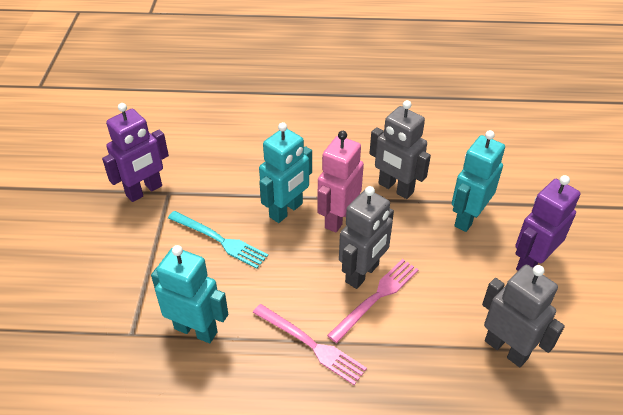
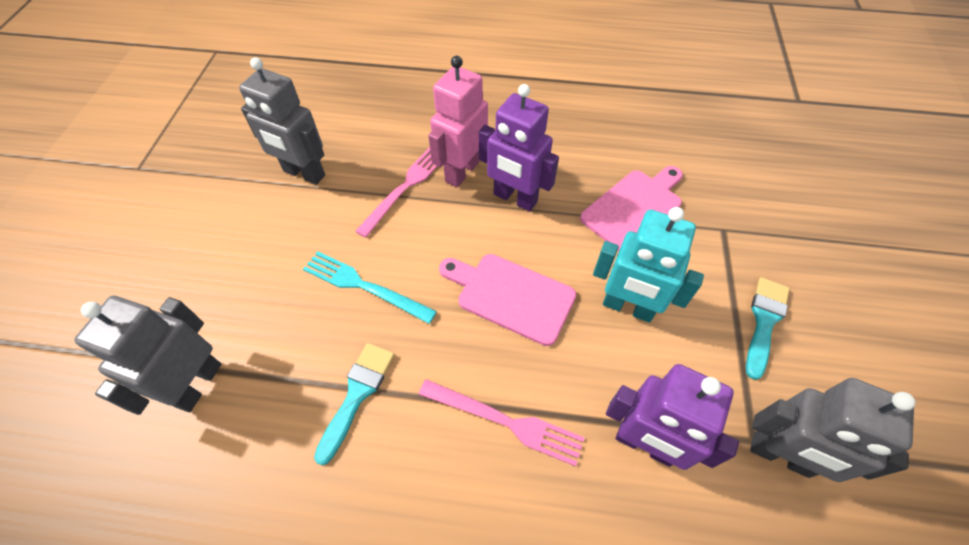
pink cutting board: none = 0 -> [439,254,576,346] [580,166,683,251] = 2
turquoise brush: none = 0 -> [314,343,394,465] [746,277,790,380] = 2
turquoise robot: [151,245,228,343] [259,122,312,223] [452,130,505,232] = 3 -> [593,207,704,322] = 1

